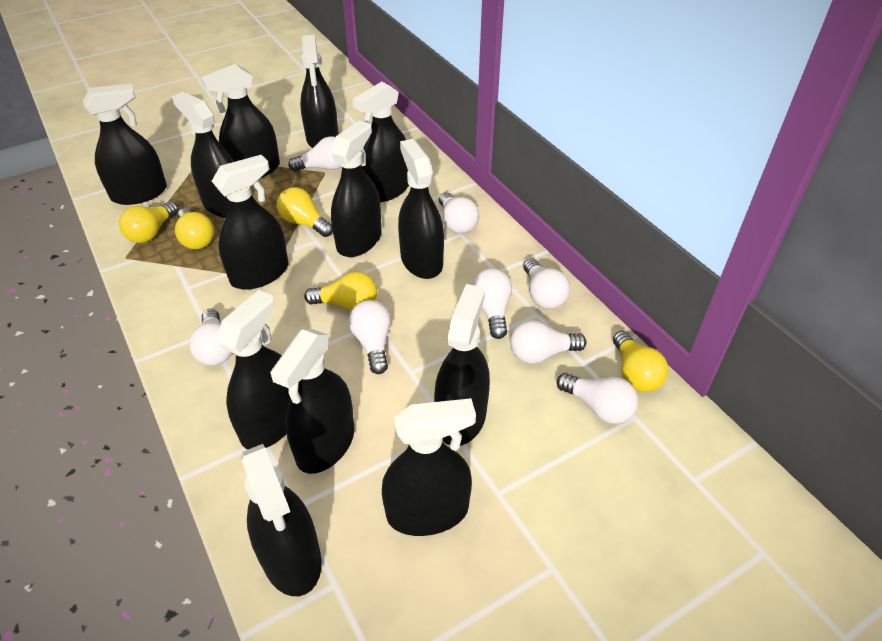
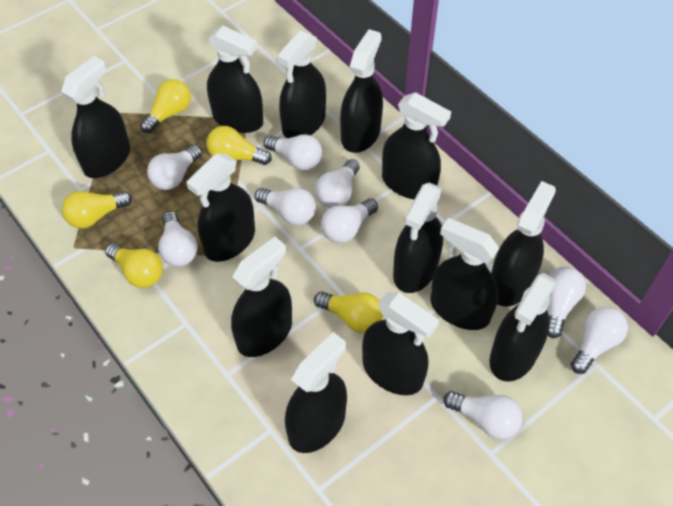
white light bulb: [189,309,232,365] [288,136,341,171] [348,300,391,374] [439,192,479,234] [472,268,512,339] [510,320,587,364] [523,258,570,309] [557,373,638,424] = 8 -> [147,145,202,190] [158,211,198,267] [255,188,316,225] [264,134,322,170] [315,159,360,208] [321,198,378,243] [444,391,523,439] [548,267,586,338] [571,307,628,374] = 9

